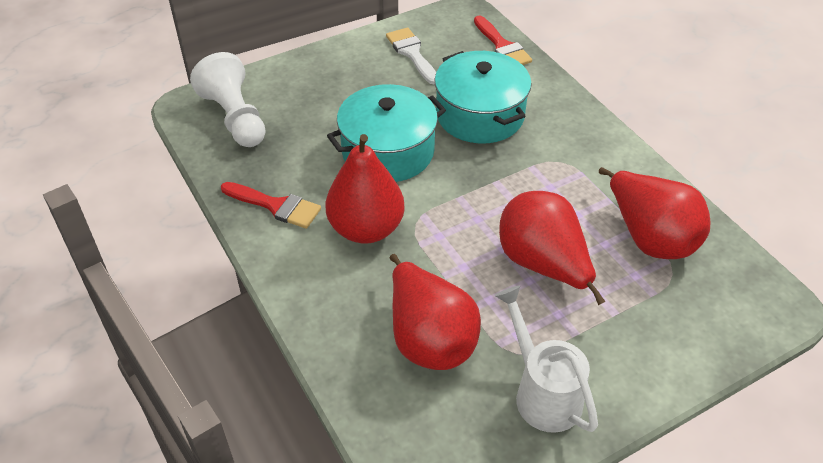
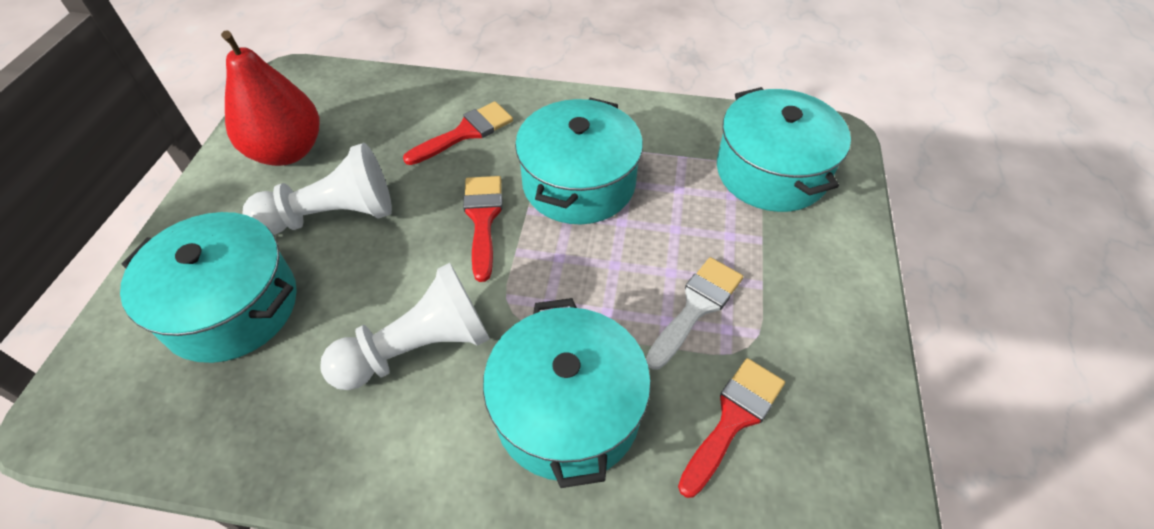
red brush: [221,182,321,229] [474,16,532,65] = 2 -> [403,101,513,165] [463,176,502,282] [678,358,785,498] = 3
red pear: [326,134,405,244] [390,254,481,370] [499,191,605,305] [599,167,710,259] = 4 -> [221,30,319,166] = 1
turquoise pot: [327,84,446,182] [435,51,531,143] = 2 -> [120,212,297,363] [483,298,651,488] [515,98,643,224] [717,87,851,212] = 4
white pawn: [190,52,266,147] = 1 -> [243,143,392,235] [320,263,490,390] = 2
white watering can: [495,286,598,433] = 1 -> none = 0

